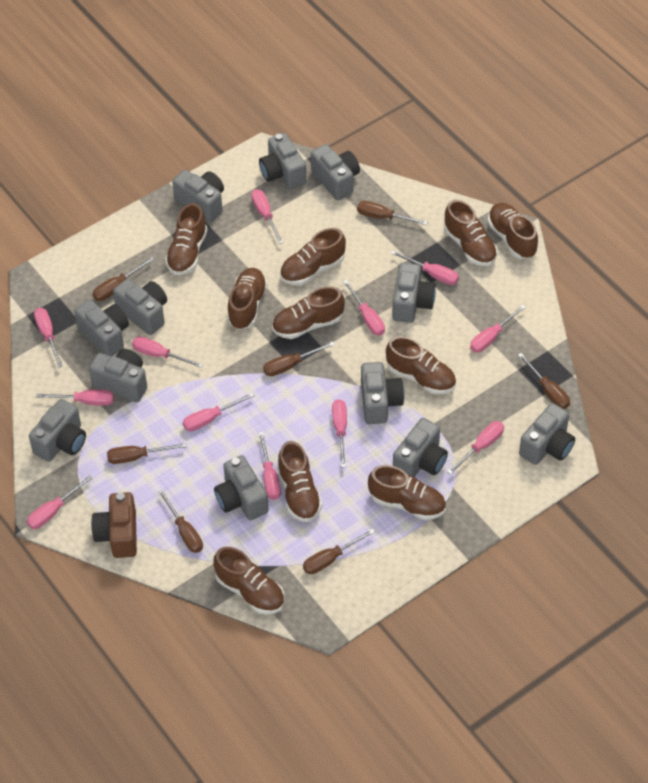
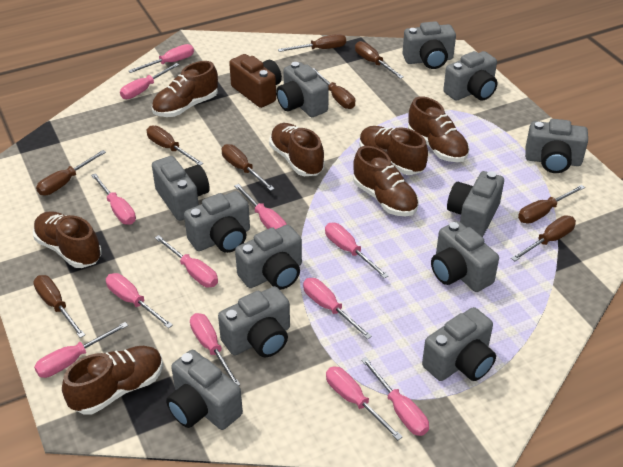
brown screwdriver: [93,257,155,301] [107,443,186,464] [158,490,203,553] [263,341,335,376] [303,528,375,574] [357,201,428,225] [518,353,570,409] = 7 -> [33,275,85,338] [36,150,106,195] [147,126,203,165] [222,144,275,191] [278,34,346,52] [313,68,355,109] [355,41,403,79] [511,216,576,261] [518,185,585,224] = 9
brown shoe: [165,203,207,275] [214,547,284,614] [227,268,268,330] [272,286,345,339] [277,441,322,522] [280,228,346,285] [368,465,446,520] [386,336,456,394] [444,200,497,266] [487,203,538,259] = 10 -> [33,211,102,268] [62,346,163,415] [152,61,218,117] [269,123,325,176] [353,146,419,216] [359,126,428,175] [408,96,469,162] = 7

